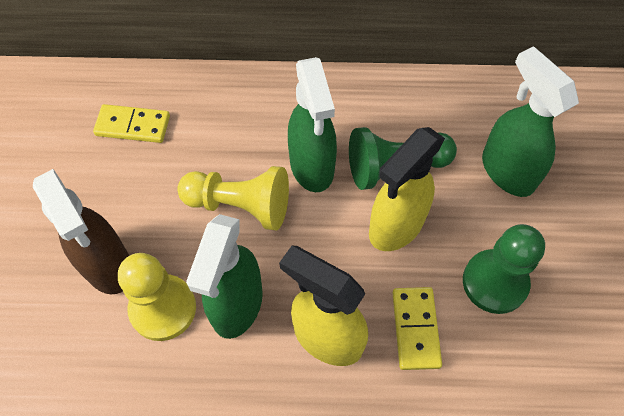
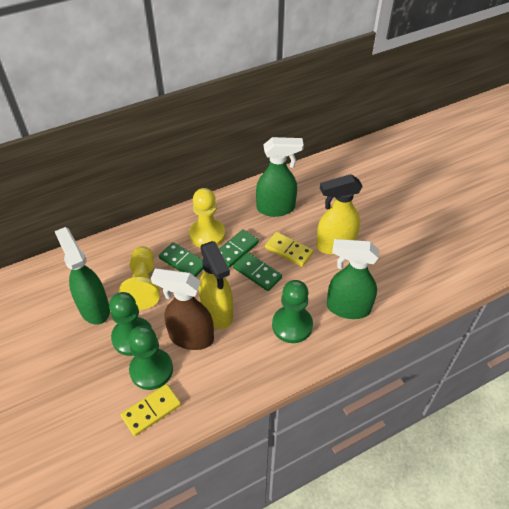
green domino: none = 0 -> [159,242,203,277] [219,229,259,268] [233,252,282,291] = 3
green pawn: [349,127,457,190] [463,224,545,314] = 2 -> [109,292,153,356] [128,325,173,390] [272,280,313,343] = 3

